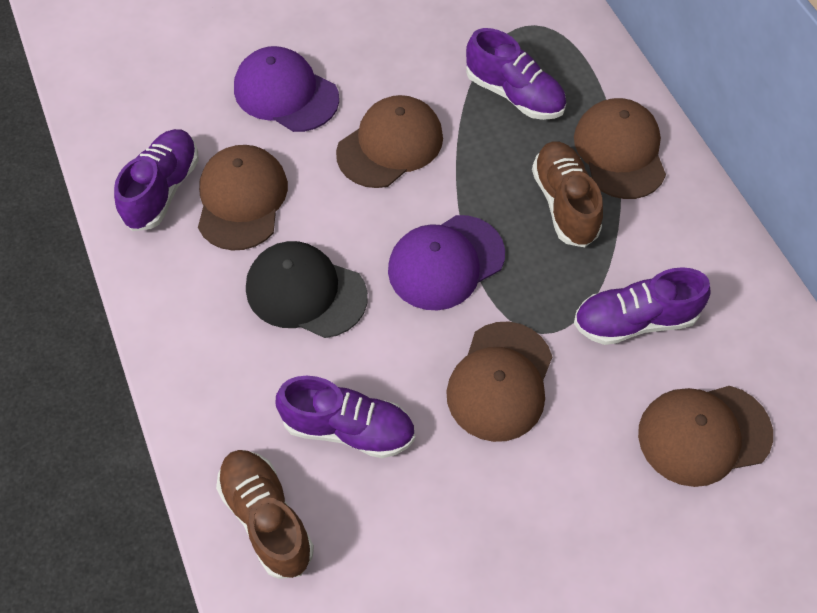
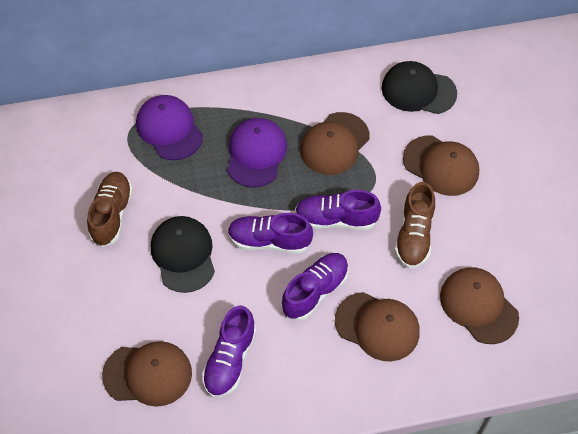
black cap: [246,241,368,338] = 1 -> [151,216,215,293] [382,61,457,114] = 2

